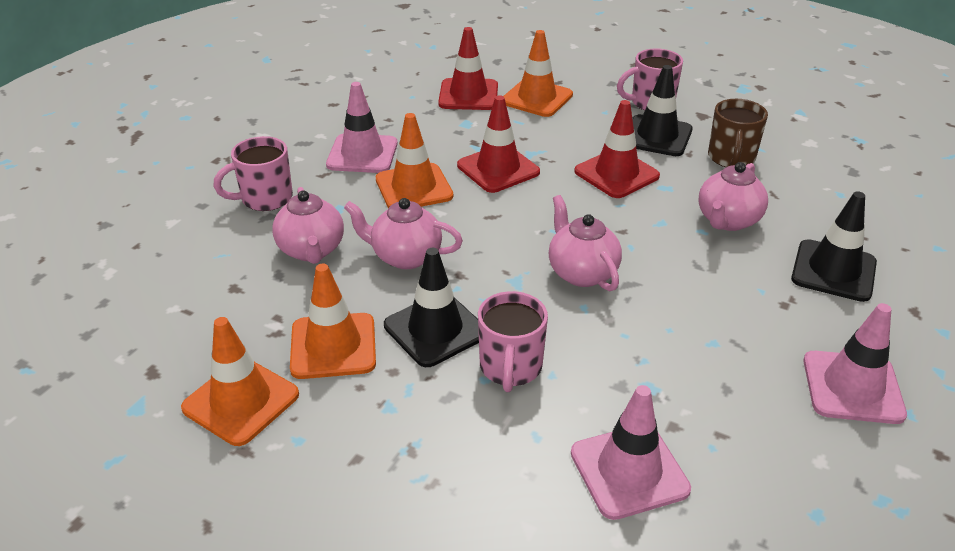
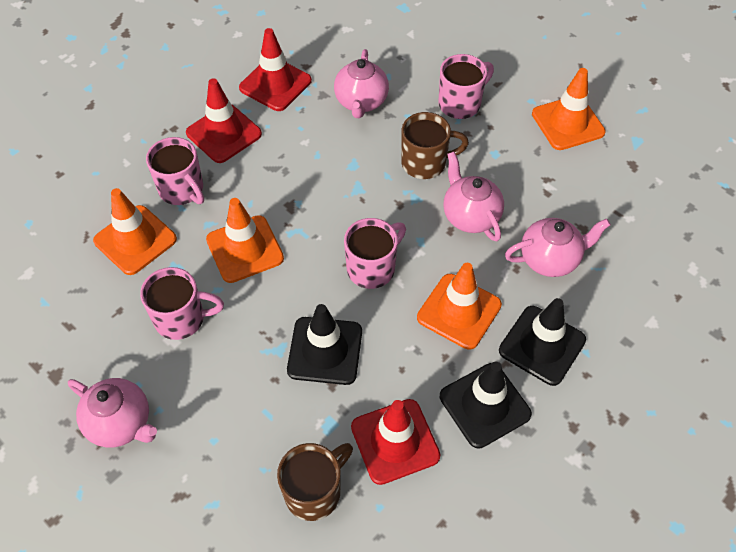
brown mug: [708,99,768,167] = 1 -> [277,443,353,521] [401,112,469,179] = 2
pink mug: [213,136,293,211] [478,291,548,392] [617,48,683,110] = 3 -> [140,267,224,340] [146,137,204,205] [344,218,406,289] [438,54,494,119] = 4
pink traffic cone: [326,82,398,173] [571,385,691,520] [803,303,907,424] = 3 -> none = 0

